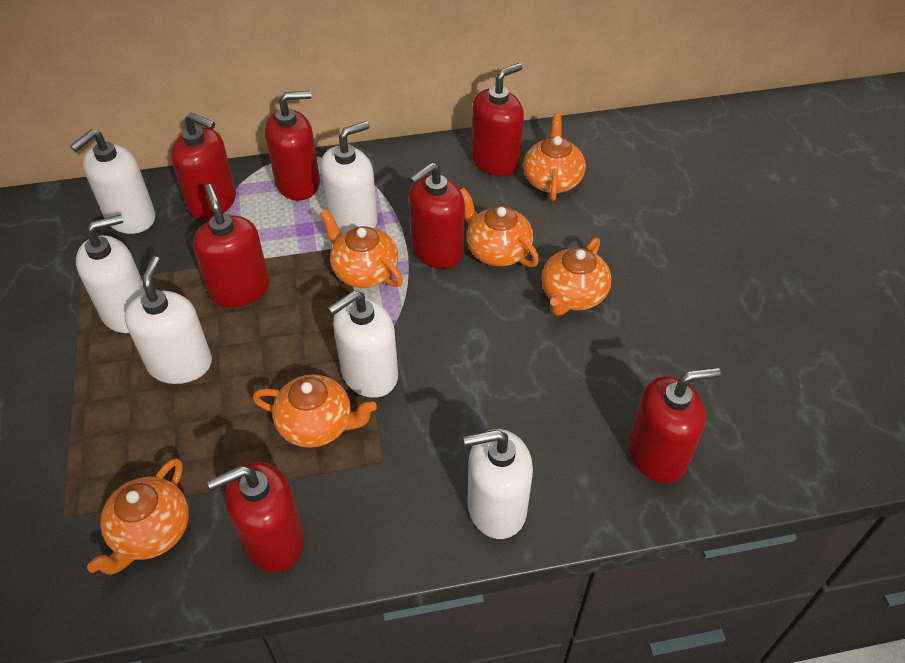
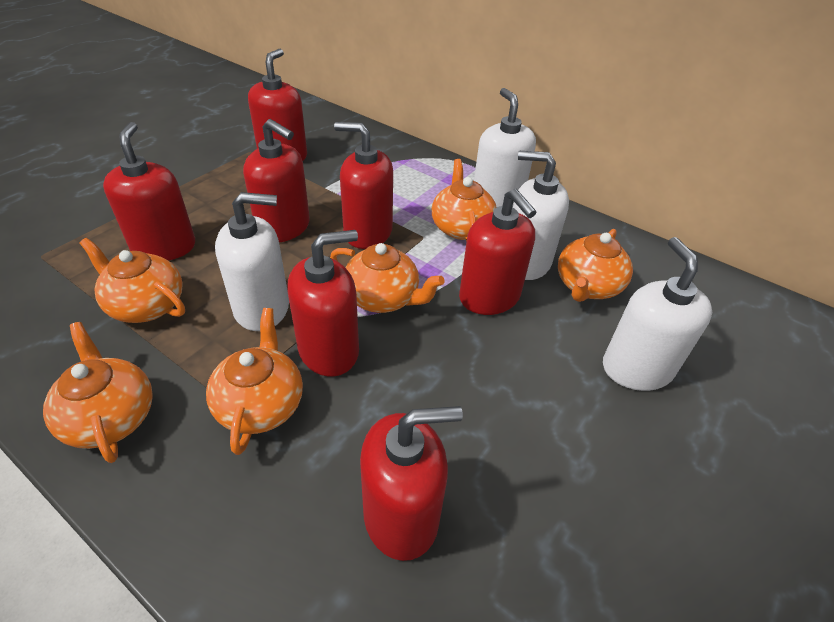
white soap dispenser: [70,130,155,234] [76,214,146,333] [125,256,212,384] [320,121,378,234] [328,290,398,398] [464,429,533,539] = 6 -> [215,192,289,331] [474,88,536,208] [513,151,569,280] [603,237,712,391] = 4

